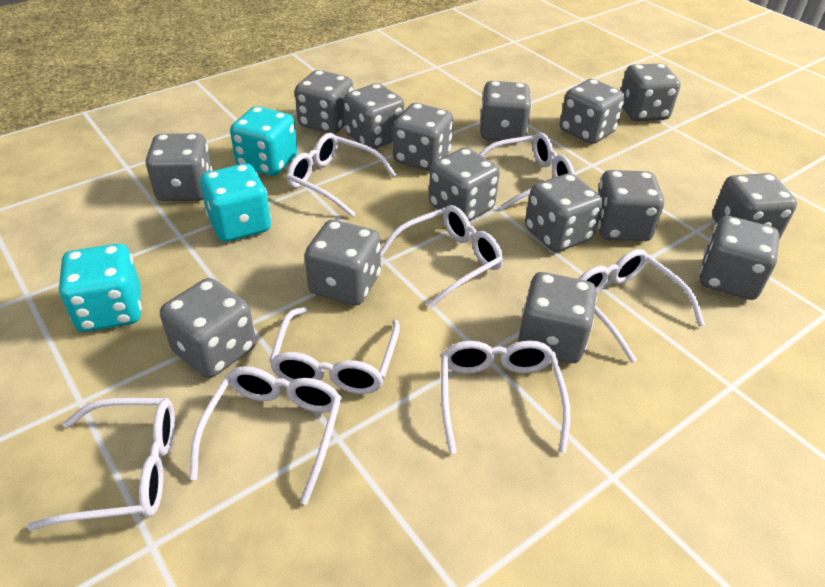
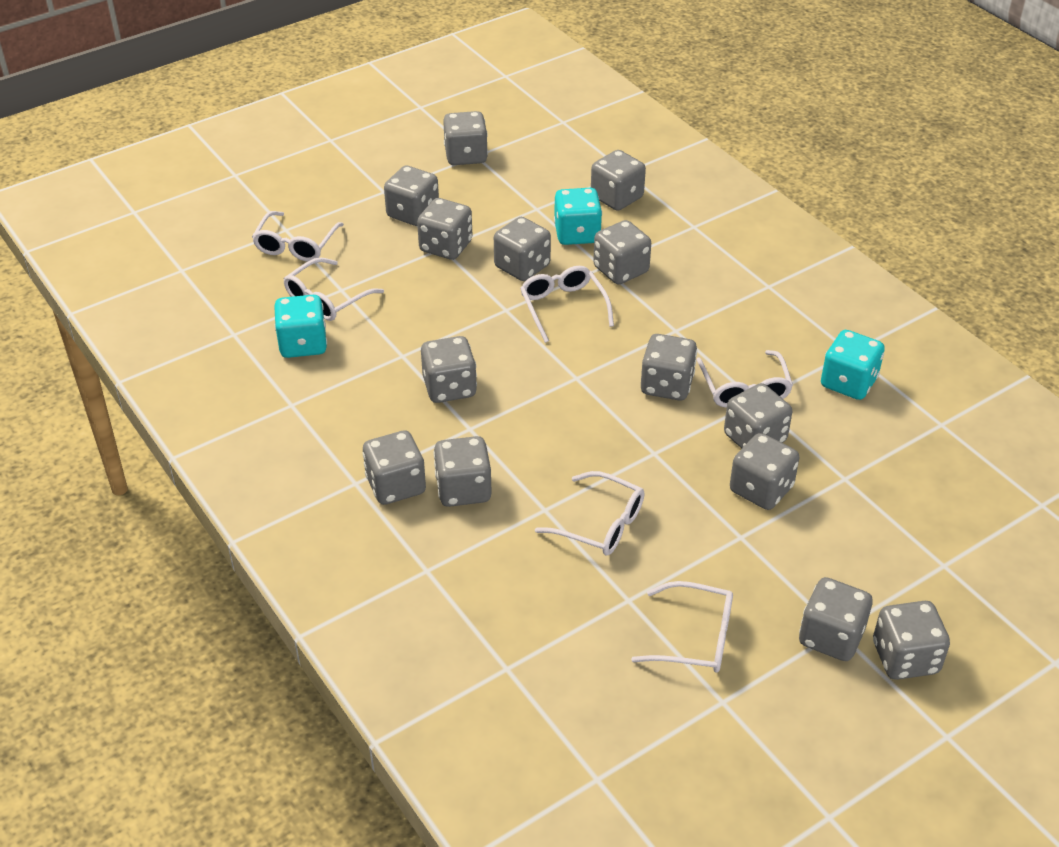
grey dice: [145,133,213,201] [160,278,256,378] [295,70,353,134] [305,220,381,305] [343,83,404,149] [393,103,453,171] [429,147,500,221] [480,81,532,141] [518,272,597,363] [525,173,603,252] [560,79,625,144] [597,170,664,241] [621,63,681,121] [700,216,780,300] [712,173,797,239] = 15 -> [363,430,426,505] [384,166,439,226] [417,198,472,260] [421,336,477,403] [434,436,492,507] [443,111,488,165] [494,217,551,281] [591,150,646,211] [593,220,651,284] [641,334,697,401] [724,383,792,448] [730,433,799,510] [799,577,873,661] [873,601,950,680] = 14
white glasses: [27,398,175,531] [190,366,342,505] [269,307,400,394] [287,133,397,217] [381,205,503,308] [441,340,570,454] [479,132,575,210] [578,249,705,363] = 8 -> [252,211,344,262] [283,257,384,321] [520,266,614,343] [535,471,644,556] [631,581,733,673] [697,350,793,408] = 6

